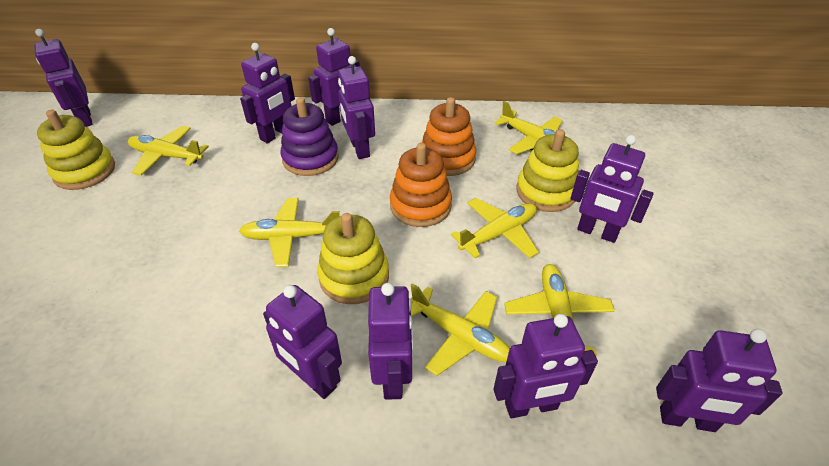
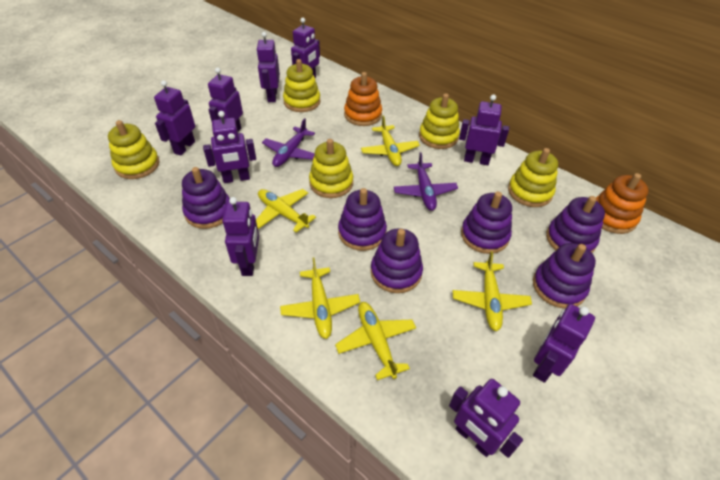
purple plane: none = 0 -> [262,118,315,167] [394,152,458,211] = 2
purple stacking toy: [281,97,339,176] = 1 -> [182,167,230,229] [338,188,387,251] [371,228,423,293] [461,192,512,254] [533,243,596,309] [546,196,605,253] = 6
yellow plane: [128,126,209,175] [239,198,340,267] [411,283,510,376] [451,198,539,258] [494,101,563,154] [504,264,615,356] = 6 -> [256,189,316,233] [280,257,360,339] [335,302,416,380] [361,115,420,166] [453,251,532,331] = 5
yellow stacking toy: [37,110,115,190] [317,213,389,304] [516,129,579,212] = 3 -> [108,120,159,179] [283,59,321,112] [309,139,353,198] [419,93,460,149] [508,148,558,207] = 5

